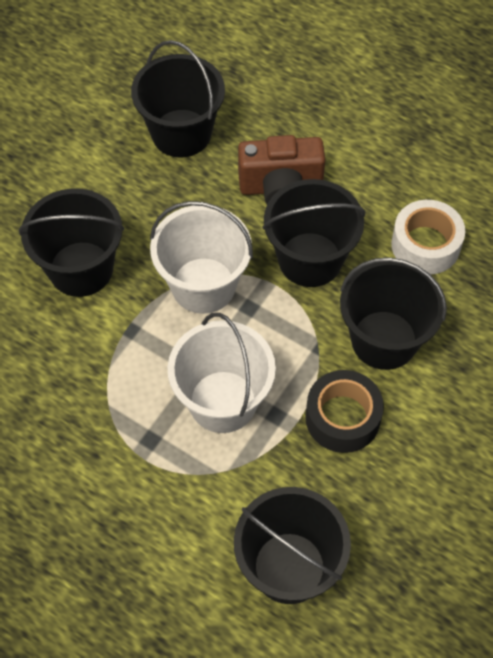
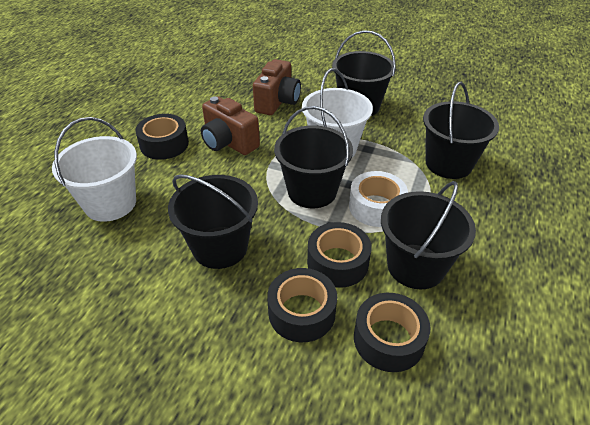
black tape: [305,370,384,453] = 1 -> [135,114,189,160] [267,268,337,342] [307,222,372,288] [354,293,431,372] = 4
brown camera: [238,135,325,204] = 1 -> [201,96,260,155] [253,59,301,115] = 2

